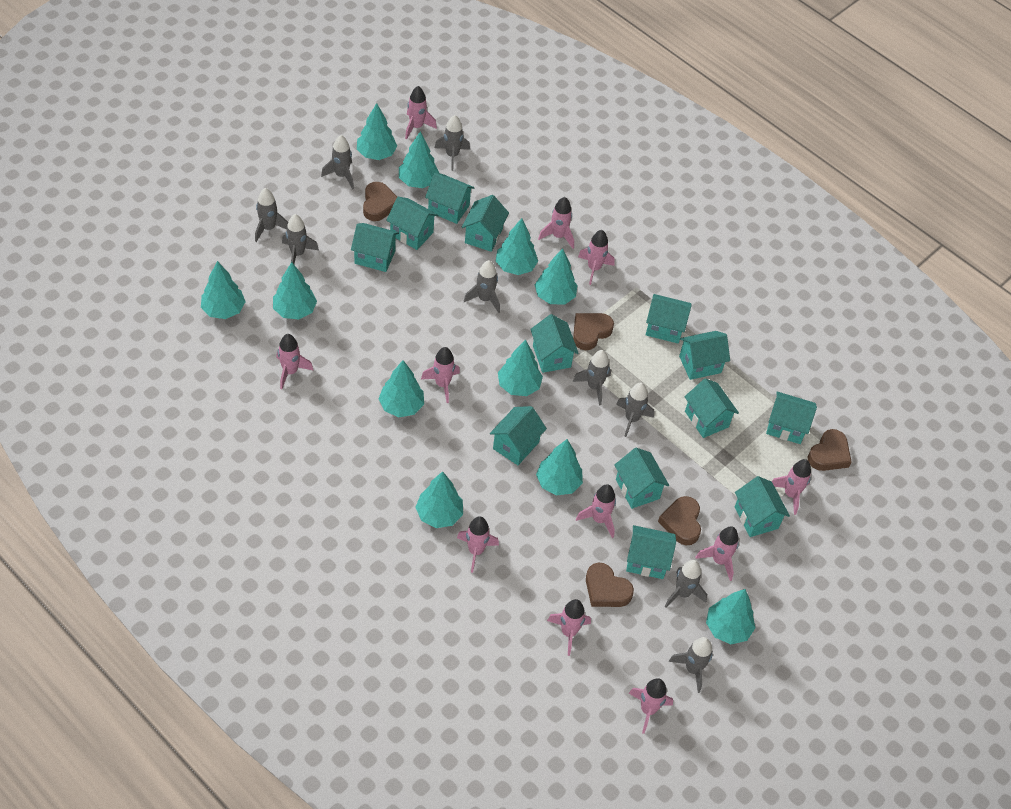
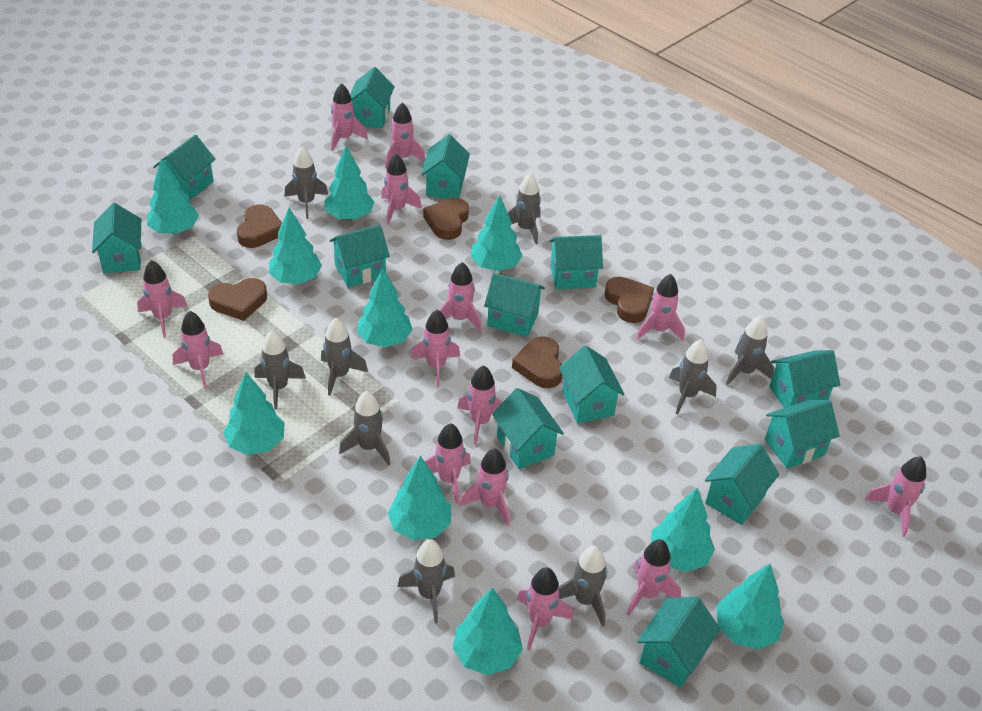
pink rocket: [276,334,313,389] [405,86,437,140] [421,347,460,403] [457,516,499,573] [538,197,574,249] [547,599,591,656] [576,484,616,538] [578,230,615,285] [628,678,673,734] [695,526,739,581] [772,459,811,515] = 11 -> [137,260,188,337] [173,311,224,389] [331,83,368,151] [381,153,422,225] [385,103,425,169] [411,310,460,388] [425,423,471,504] [439,262,482,332] [457,365,503,445] [459,448,510,527] [517,567,573,650] [627,539,681,616] [636,274,685,342] [865,456,926,537] = 14
turquoise tree: [201,261,246,319] [273,262,317,319] [357,103,397,160] [378,360,424,417] [399,131,439,188] [415,471,463,528] [496,218,538,275] [498,339,543,396] [535,248,578,304] [536,439,583,495] [706,589,755,644] = 11 -> [147,158,199,234] [223,372,285,455] [269,208,322,284] [324,146,374,220] [356,268,413,347] [388,456,451,540] [452,588,523,675] [471,195,522,271] [651,487,715,572] [716,564,784,650] = 10

